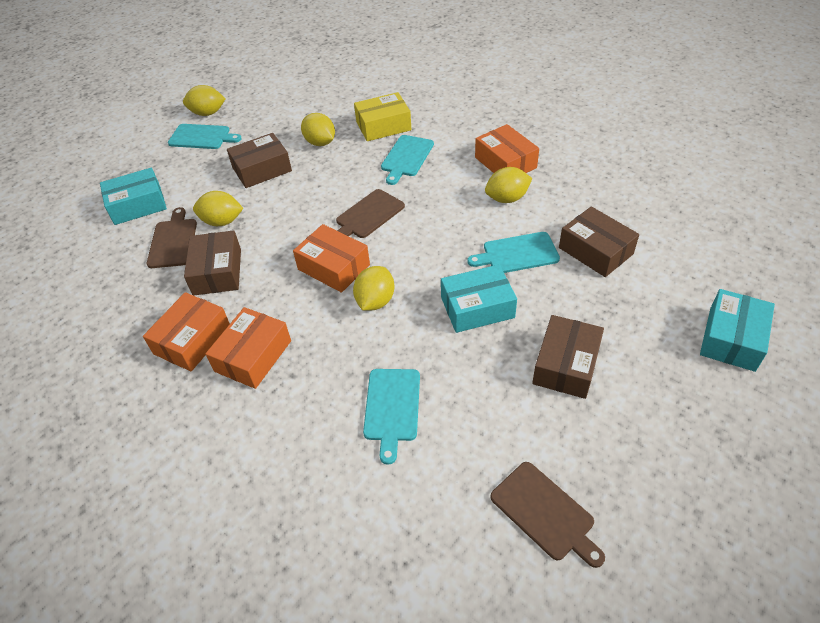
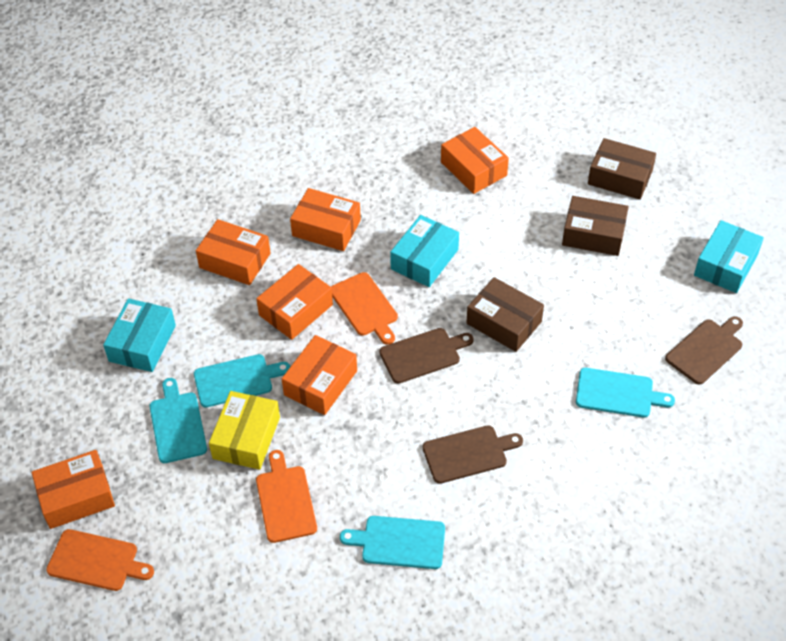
brown box: [184,230,241,296] [227,133,292,188] [532,315,604,399] [559,206,639,277] = 4 -> [467,277,544,352] [562,196,629,256] [588,138,656,200] = 3
orange box: [143,292,230,371] [206,307,291,389] [293,224,370,293] [475,124,539,173] = 4 -> [32,450,115,529] [196,219,271,285] [256,264,333,340] [282,335,357,415] [290,188,361,251] [441,127,509,194] = 6
orange cutting board: none = 0 -> [46,529,154,591] [256,450,317,543] [331,272,398,345] = 3
yellow lemon: [183,85,226,116] [193,191,243,226] [301,113,335,146] [353,266,394,311] [485,167,532,203] = 5 -> none = 0

